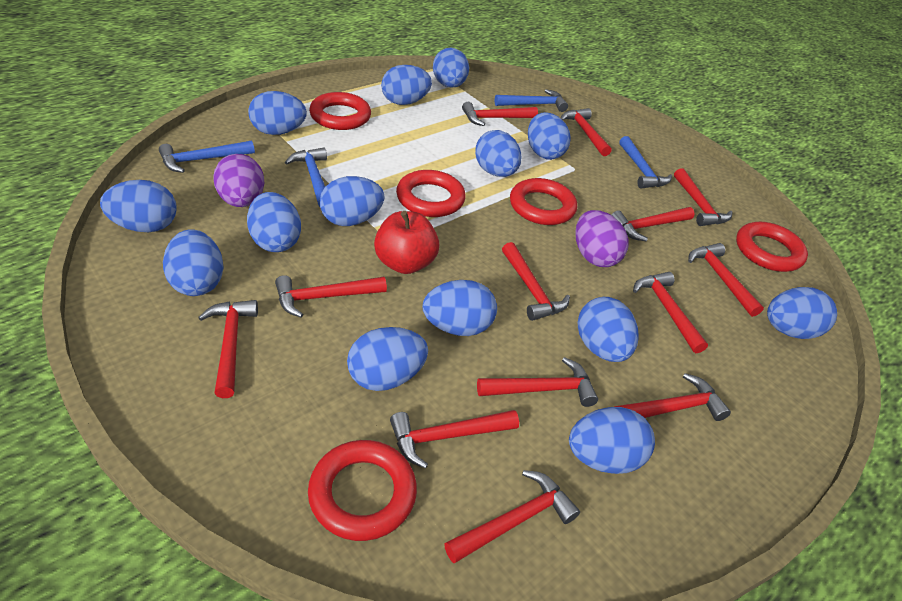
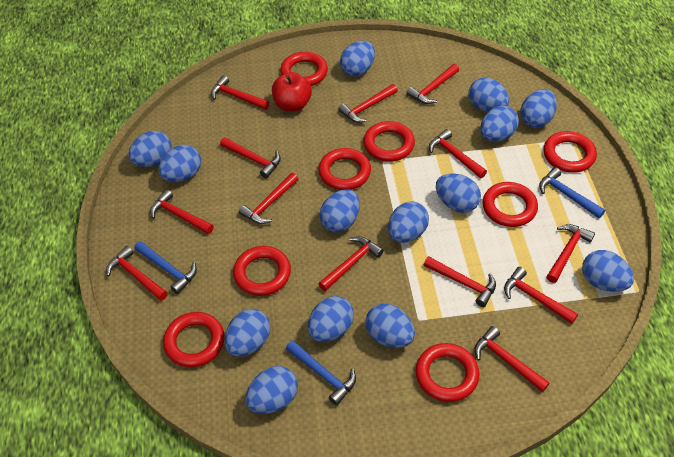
blue hammer: [159,141,255,173] [285,148,327,207] [495,89,568,112] [619,136,672,189] = 4 -> [134,241,197,294] [286,340,356,406] [539,167,605,218] = 3
purple egg: [213,154,264,207] [575,210,629,267] = 2 -> none = 0
red ring: [308,440,417,541] [309,92,371,130] [396,170,466,217] [510,178,577,225] [736,222,808,272] = 5 -> [163,312,225,367] [233,246,291,296] [280,52,328,86] [318,148,371,190] [363,121,415,162] [416,343,480,402] [482,182,538,227] [543,131,597,173] = 8

